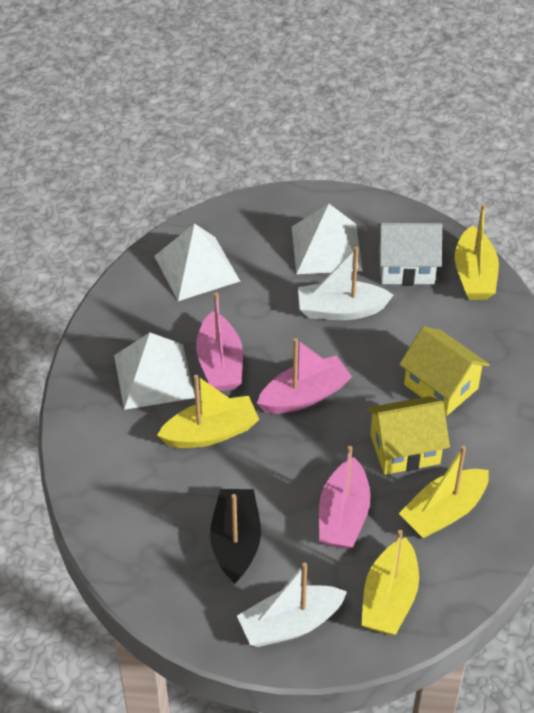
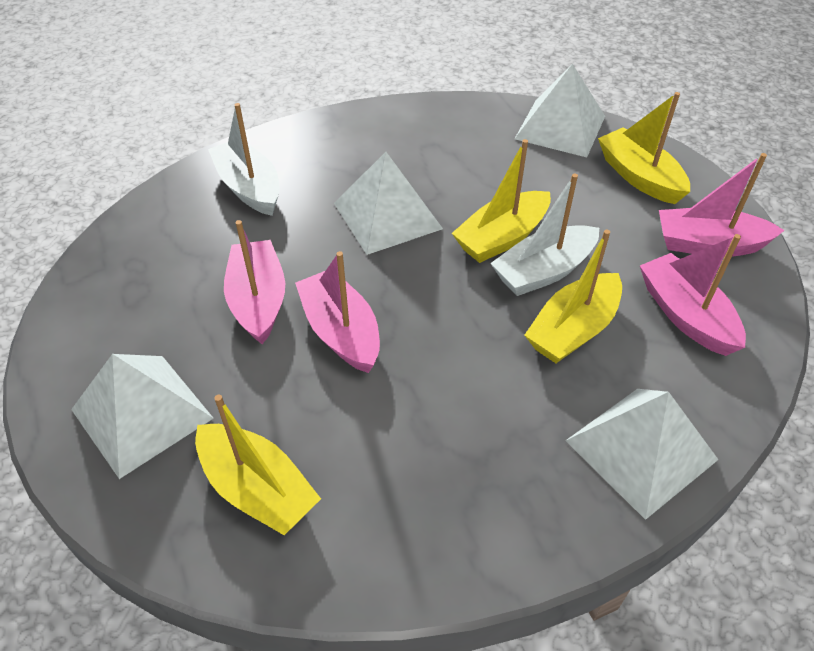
black boat: [210,489,261,584] = 1 -> none = 0
pink boat: [196,292,243,391] [257,338,352,414] [319,446,370,549] = 3 -> [224,220,285,344] [295,251,380,373] [640,234,746,356] [659,153,785,257] = 4
white house: [377,223,442,285] = 1 -> none = 0
white pyramid: [114,333,195,410] [154,223,240,301] [292,203,363,274] = 3 -> [71,354,214,479] [334,152,443,255] [515,64,605,157] [565,389,719,520] = 4
yellow house: [367,396,450,475] [399,326,490,416] = 2 -> none = 0

